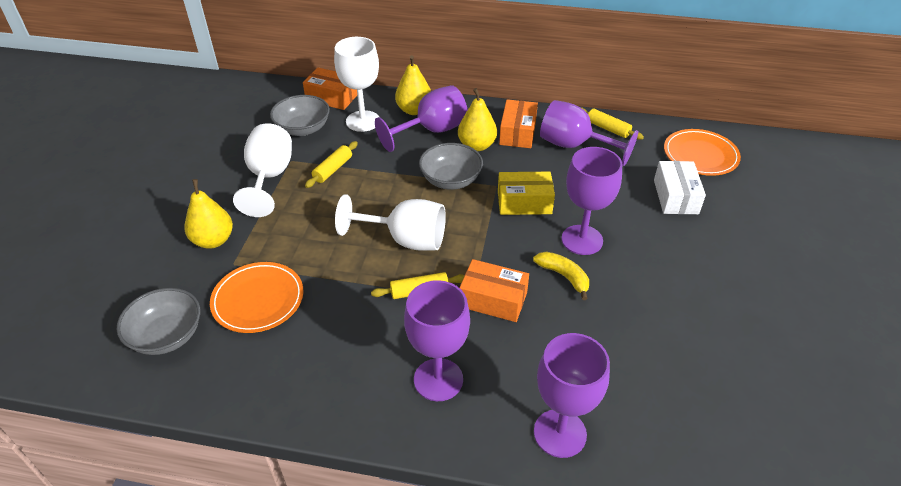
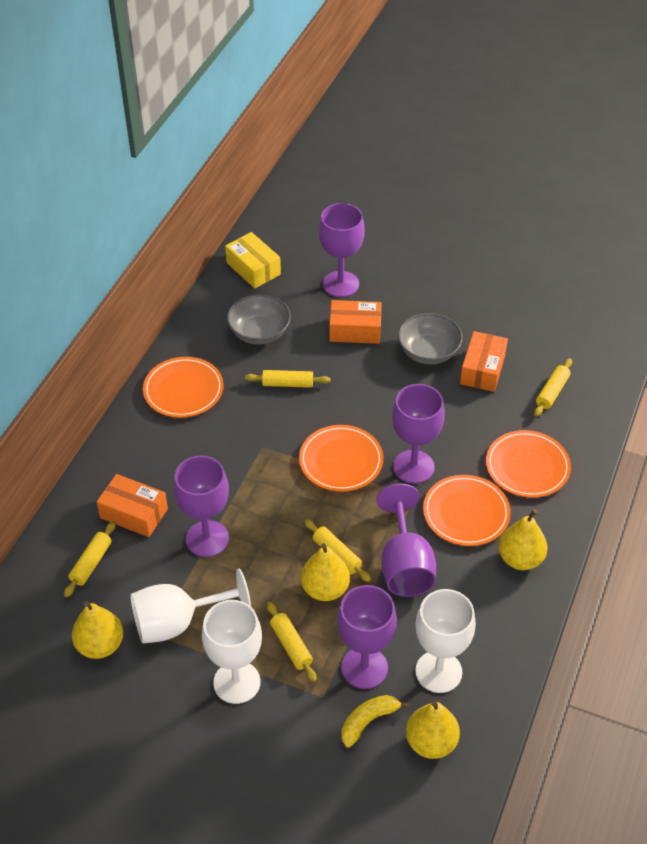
grey bowl: [117,288,200,355] [270,95,330,136] [419,143,483,190] = 3 -> [227,294,291,345] [398,313,463,364] = 2
orange plate: [210,262,303,333] [664,129,741,176] = 2 -> [143,357,224,418] [299,425,383,492] [423,475,511,546] [486,430,571,498] = 4
white box: [654,161,706,214] = 1 -> none = 0
yellow pear: [184,179,233,249] [395,55,431,115] [458,88,497,151] = 3 -> [72,601,123,659] [301,543,350,601] [406,701,460,759] [499,509,548,570] = 4
yellow rolling pin: [305,141,358,188] [371,272,465,299] [580,107,644,140] = 3 -> [64,521,116,597] [245,370,331,388] [267,602,317,682] [305,519,371,582] [534,358,572,417] = 5

